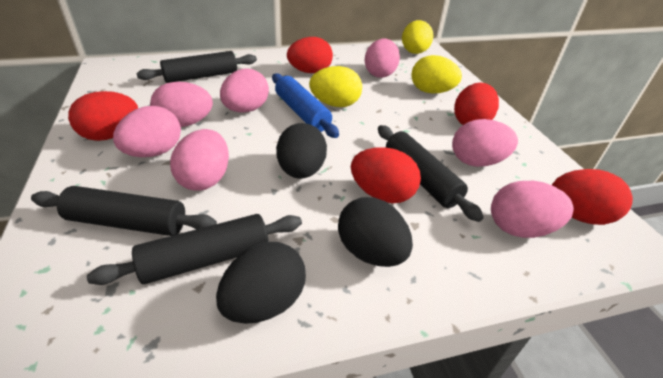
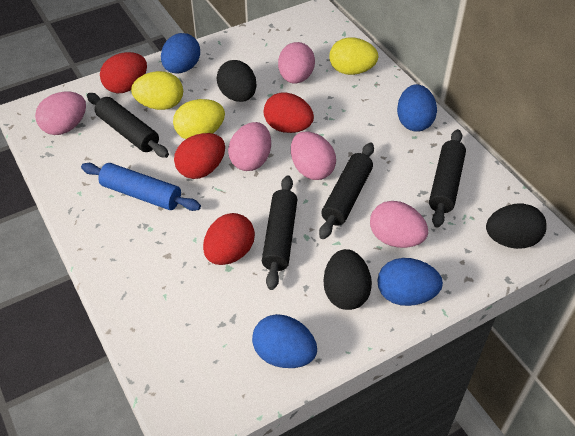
blue egg: none = 0 -> [161,33,200,73] [252,314,317,368] [377,258,443,306] [397,84,437,132] = 4
pink egg: [113,106,181,157] [150,82,213,127] [170,129,229,191] [220,69,269,113] [365,39,400,78] [452,119,518,167] [491,181,574,238] = 7 -> [35,92,86,135] [228,122,271,171] [278,42,315,84] [291,132,336,180] [370,201,428,248] = 5
red egg: [68,91,138,141] [287,37,333,73] [351,147,421,203] [454,83,499,125] [552,169,633,225] = 5 -> [100,52,147,93] [174,133,225,179] [203,213,255,265] [264,93,314,133] = 4

